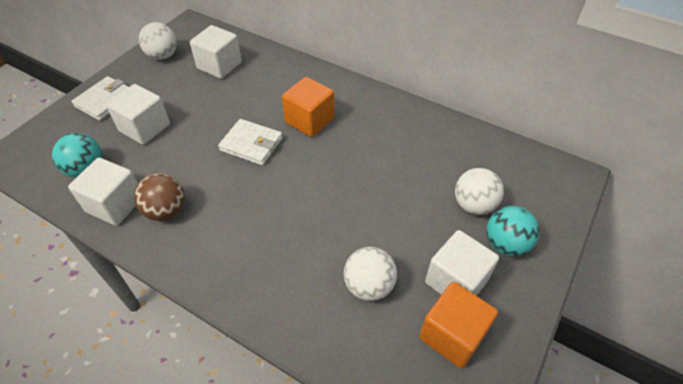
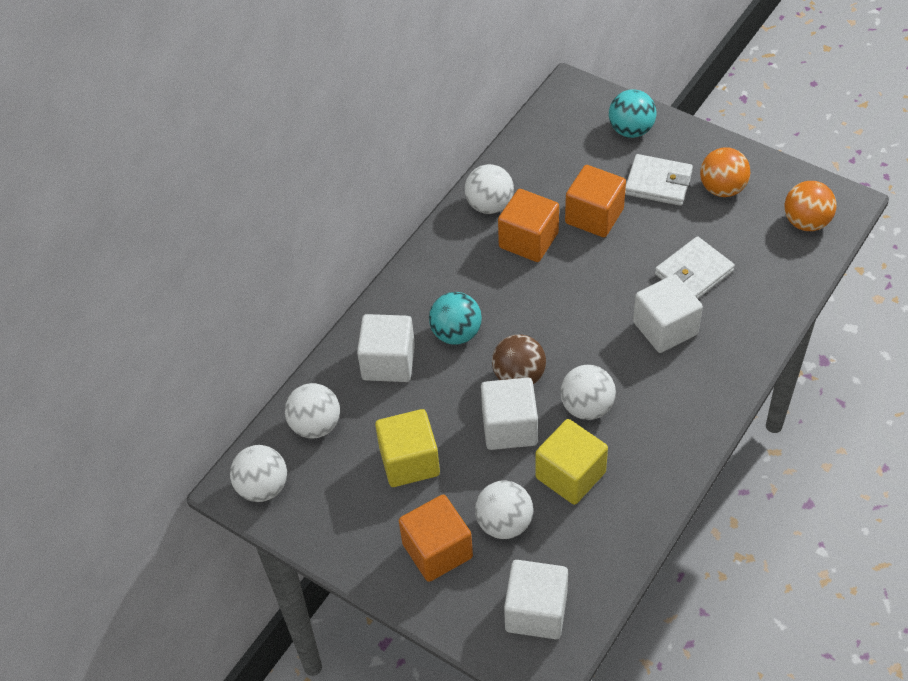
orange ball: none = 0 -> [700,147,750,197] [784,181,836,231] = 2
orange cube: [282,77,334,137] [419,282,498,368] = 2 -> [399,495,473,582] [498,189,559,262] [565,165,626,237] = 3
white ball: [139,22,177,60] [344,247,397,301] [455,168,504,215] = 3 -> [230,445,287,502] [285,383,340,439] [465,164,514,214] [475,480,533,539] [560,365,616,420] = 5
yellow cube: none = 0 -> [375,409,440,487] [535,419,608,505] = 2

